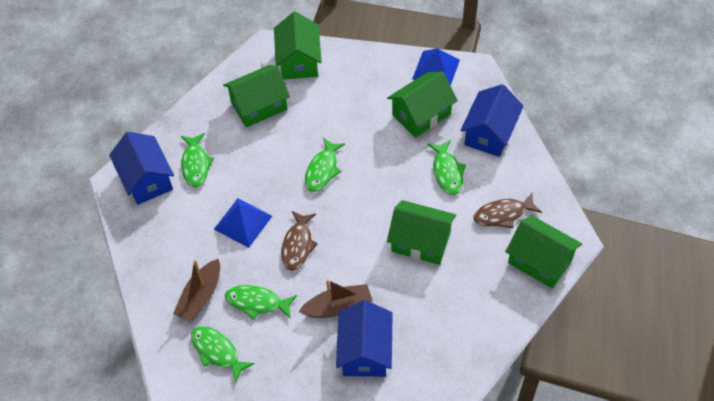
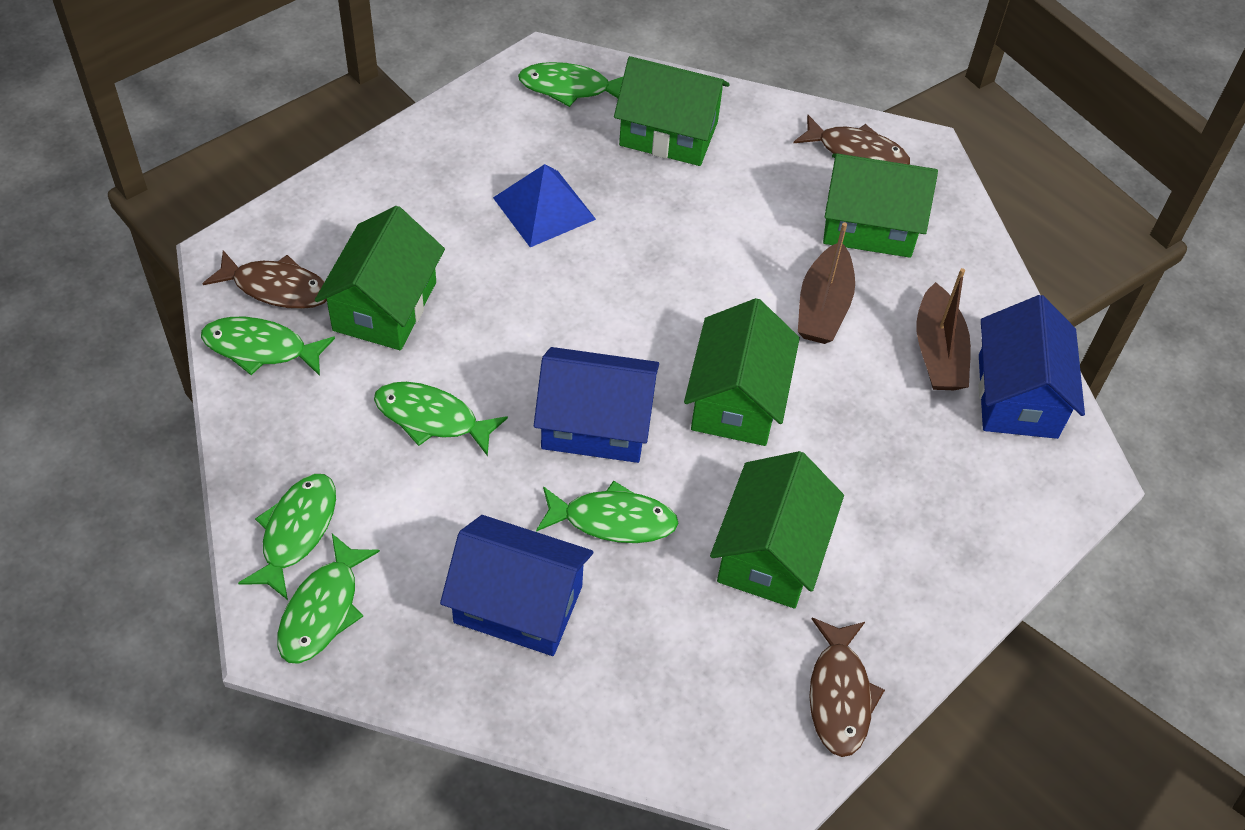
blue pyramid: [214,198,272,248] [412,48,460,86] = 2 -> [493,164,596,247] = 1
brown fish: [281,211,318,271] [474,193,542,228] = 2 -> [202,250,327,309] [793,115,910,165] [809,618,885,757] = 3
green fish: [181,133,214,187] [191,326,255,383] [225,285,297,320] [305,138,345,192] [427,140,466,195] = 5 -> [201,317,335,376] [238,474,336,600] [277,534,380,664] [374,382,508,456] [518,62,624,107] [536,480,678,543] = 6

